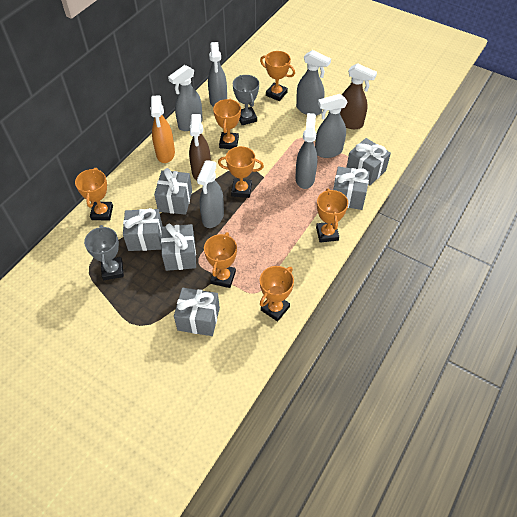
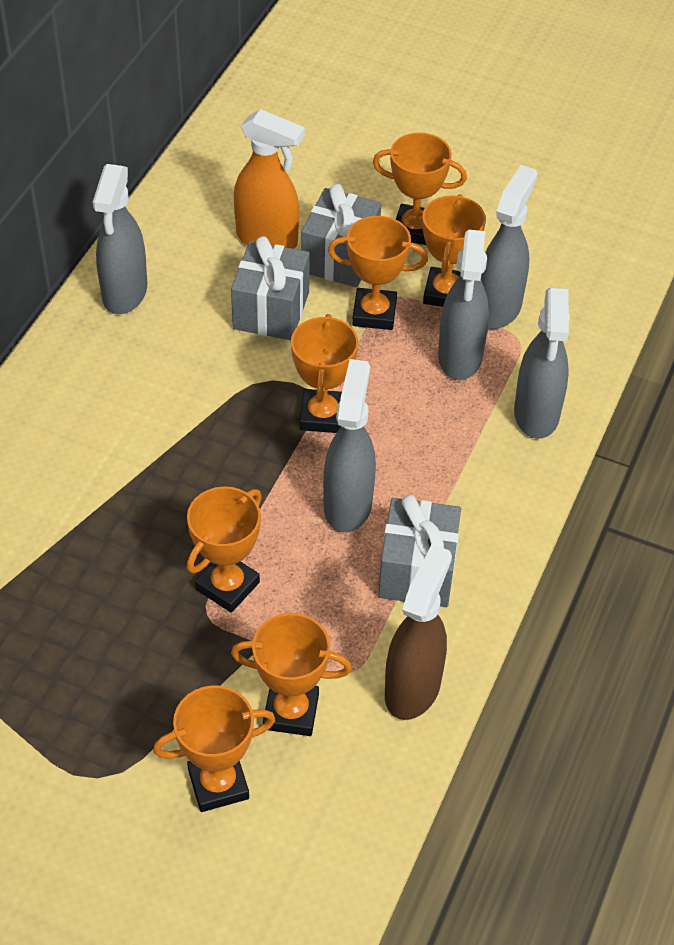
brown spray bottle: [189,114,211,181] [340,63,377,129] = 2 -> [385,544,452,720] = 1
grey gift: [123,208,163,251] [154,168,192,215] [161,224,196,271] [174,288,220,336] [333,166,370,210] [346,138,391,185] = 6 -> [231,236,310,340] [301,184,381,287] [378,495,461,607] = 3
grey spray bottle: [168,65,203,131] [197,160,224,228] [208,42,227,107] [296,50,331,116] [296,113,317,189] [315,94,347,158] = 6 -> [93,164,147,314] [323,359,376,532] [438,230,489,380] [481,165,537,329] [514,288,570,439] = 5
grey trophy: [84,225,124,280] [233,75,259,125] = 2 -> none = 0

